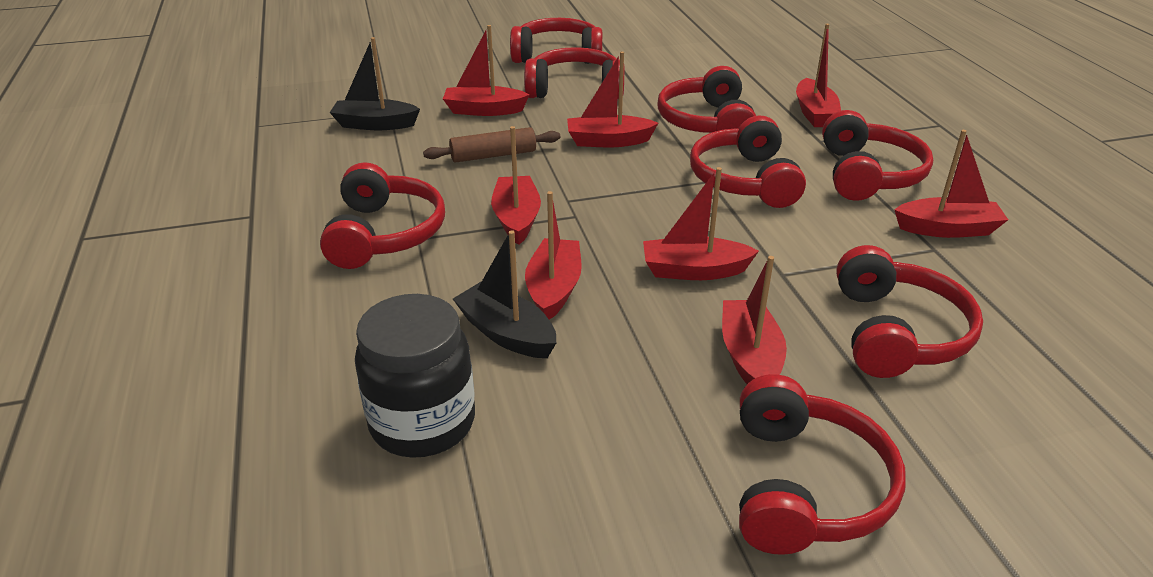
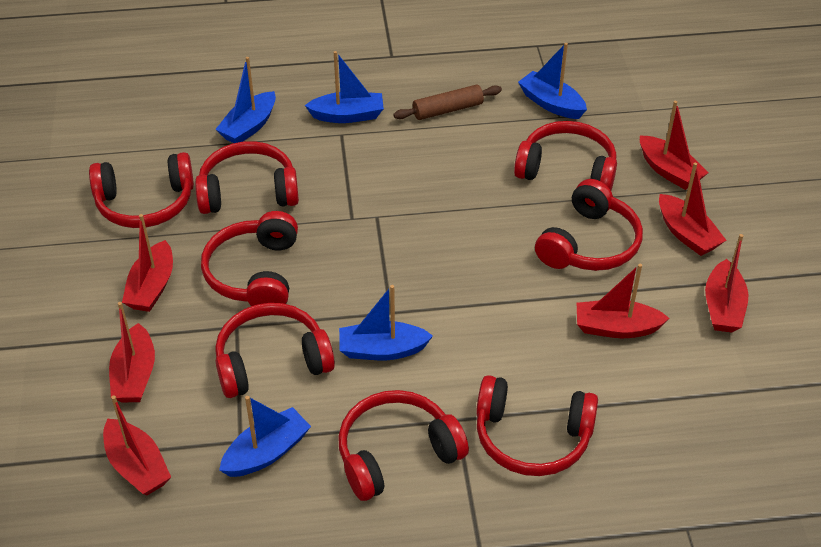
black boat: [329,37,420,130] [453,230,556,358] = 2 -> none = 0
black jar: [355,294,475,458] = 1 -> none = 0
blue boat: none = 0 -> [215,57,276,143] [219,396,311,477] [305,51,384,123] [339,285,433,360] [518,43,587,119] = 5
red boat: [443,25,530,116] [491,126,541,245] [525,191,582,320] [567,52,658,147] [643,167,759,280] [722,256,787,384] [796,24,841,127] [894,130,1008,238] = 8 -> [103,395,171,495] [109,302,155,402] [122,214,173,312] [577,264,669,338] [640,101,709,190] [659,163,726,256] [705,234,749,332] = 7

